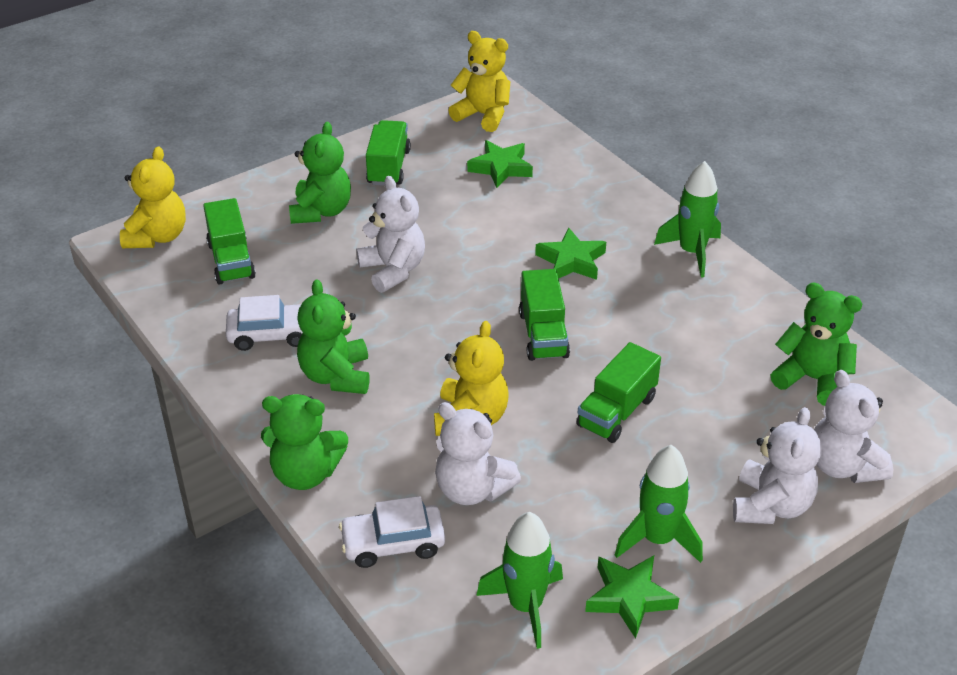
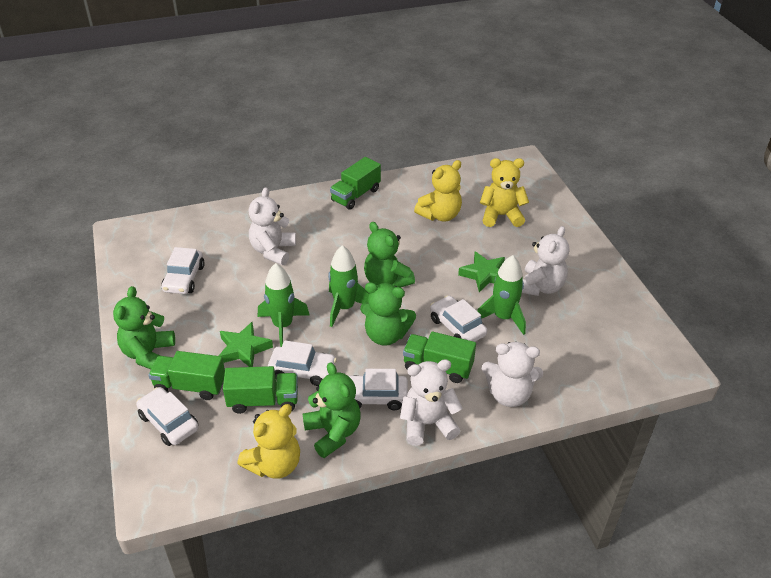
green star: [467,140,533,188] [535,227,606,280] [585,555,679,639] = 3 -> [219,322,273,367] [458,251,505,292] = 2
white car: [226,295,303,351] [339,496,445,568] = 2 -> [136,387,199,446] [161,247,205,294] [268,340,337,386] [349,369,408,410] [430,296,487,342] = 5

